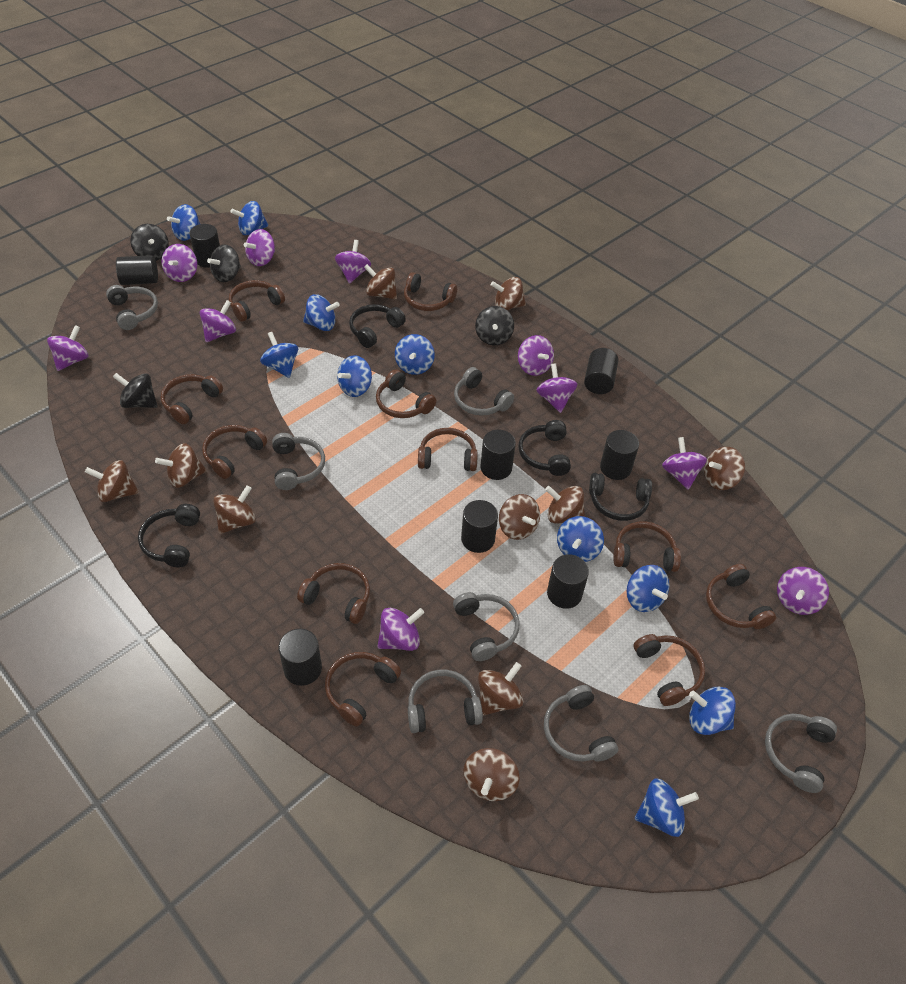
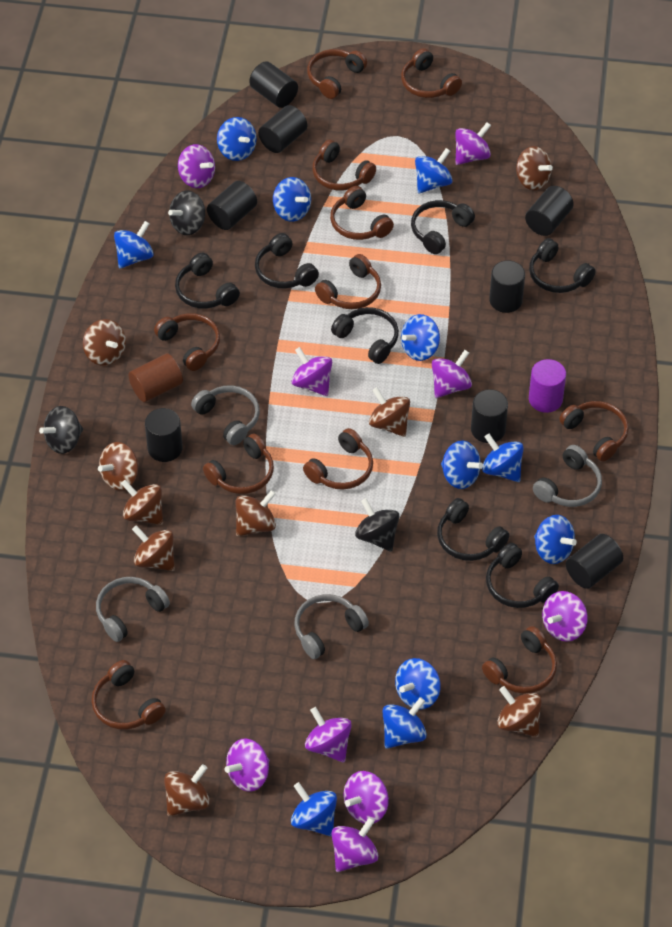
black headphones: [138,504,200,567] [349,304,406,348] [518,420,571,476] [589,473,652,521] = 4 -> [175,253,240,309] [255,233,319,289] [331,307,399,364] [411,200,475,254] [437,498,510,561] [486,543,559,608] [529,238,596,293] = 7
black spinning top: [113,373,158,408] [131,224,169,261] [207,244,241,282] [475,306,514,345] = 4 -> [39,406,83,454] [168,191,205,235] [355,498,400,552] = 3
blue spinning top: [167,204,200,241] [231,201,268,235] [260,332,298,378] [303,294,340,331] [337,355,372,397] [395,334,435,375] [557,516,604,562] [626,565,669,612] [635,778,699,837] [689,687,736,735] = 10 -> [114,221,154,269] [217,117,257,161] [273,177,311,222] [291,782,337,836] [382,697,427,749] [395,658,441,710] [401,314,440,361] [415,148,452,193] [441,441,483,489] [482,434,524,482] [534,515,577,564] = 11
brown cylinder: none = 0 -> [129,353,183,402] = 1
brown spinning top: [85,460,139,502] [155,443,207,488] [213,485,256,534] [364,264,397,299] [463,748,520,801] [478,662,524,716] [491,277,526,310] [499,494,540,540] [545,486,585,524] [704,447,745,490] = 10 -> [83,319,126,366] [98,442,139,490] [121,480,163,525] [132,525,175,571] [164,764,210,816] [235,490,276,536] [369,387,410,437] [497,686,542,737] [516,146,553,190] = 9
grey headphones: [106,285,158,330] [272,433,325,490] [408,670,483,733] [453,592,520,661] [454,367,514,416] [544,685,618,762] [765,713,837,793] = 7 -> [96,577,170,642] [191,385,260,445] [294,594,369,659] [533,445,602,507] = 4
purple cylinder: none = 0 -> [529,359,566,413] = 1
purple spinning top: [47,325,89,371] [161,244,197,282] [200,300,236,342] [244,229,275,266] [335,240,371,284] [377,608,424,651] [518,335,554,376] [536,363,577,413] [662,437,707,490] [777,567,829,615] = 10 -> [178,144,215,188] [225,739,269,792] [292,347,332,396] [305,707,352,762] [331,817,378,872] [343,771,389,824] [432,350,472,398] [455,122,491,165] [542,591,588,642] = 9

